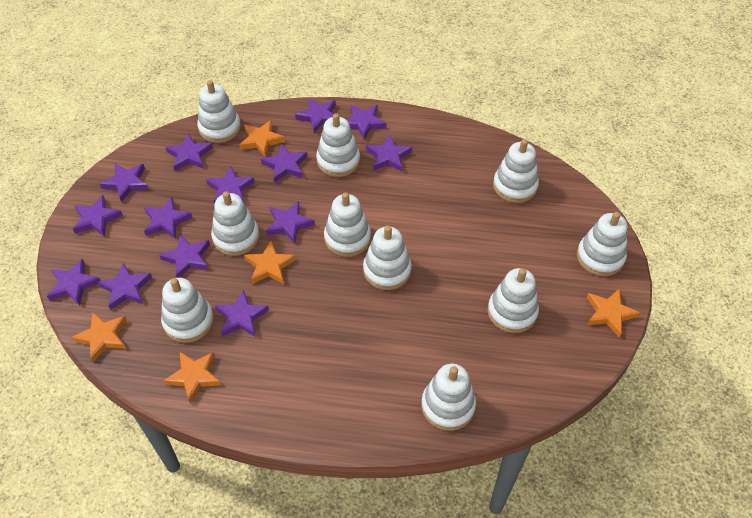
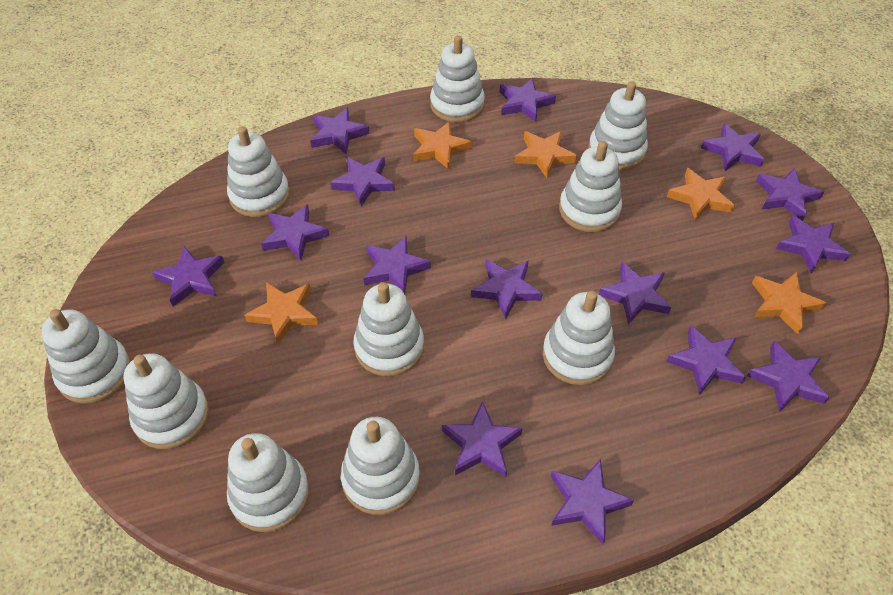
purple star: [47,259,101,306] [73,195,123,237] [98,263,152,310] [100,164,149,202] [144,197,193,239] [159,235,210,278] [165,134,213,171] [206,166,255,204] [215,289,269,337] [261,143,307,183] [266,201,315,244] [295,98,336,133] [347,105,387,140] [366,135,412,172] = 14 -> [152,246,225,307] [261,204,329,261] [310,107,370,155] [330,157,395,206] [363,235,431,294] [442,401,523,477] [471,259,543,319] [500,78,556,122] [551,459,634,545] [599,262,672,325] [666,325,746,395] [701,123,764,171] [747,341,829,411] [756,168,824,221] [776,216,850,273] = 15

